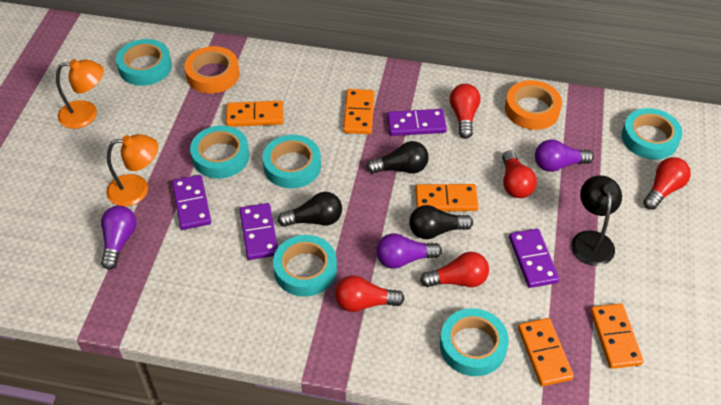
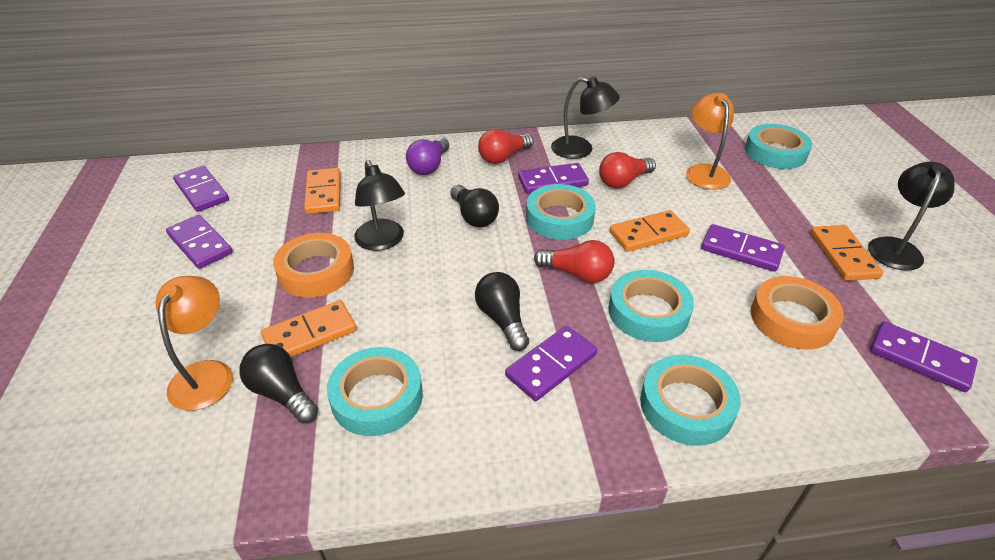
black lamp: [572,175,622,266] = 1 -> [354,160,405,251] [551,77,620,159] [868,162,955,271] = 3
orange domino: [226,101,283,127] [343,89,375,134] [415,184,479,211] [518,318,574,386] [590,304,644,369] = 5 -> [261,300,357,357] [304,168,341,214] [610,210,690,252] [811,225,883,281] = 4
purple domino: [172,175,211,230] [239,203,278,260] [387,109,447,136] [509,229,559,288] = 4 -> [166,215,233,269] [173,166,229,212] [505,326,597,401] [518,163,589,194] [701,224,785,272] [870,321,978,392] = 6
purple light bulb: [101,206,137,270] [376,233,442,269] [535,139,594,172] = 3 -> [406,137,449,175] = 1
red light bulb: [335,275,405,312] [420,252,489,287] [450,84,481,139] [502,150,537,198] [643,157,691,210] = 5 -> [478,129,533,164] [534,240,615,283] [599,152,656,188] = 3
turquoise tape: [116,39,172,86] [190,125,250,179] [263,135,321,188] [273,235,337,297] [440,308,509,376] [622,108,682,160] = 6 -> [327,347,423,436] [526,184,596,240] [608,270,694,342] [640,355,741,446] [745,124,812,169] = 5

